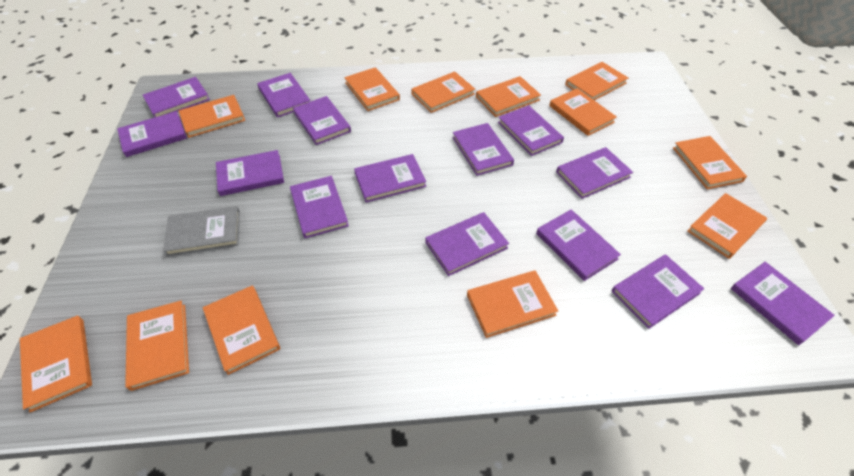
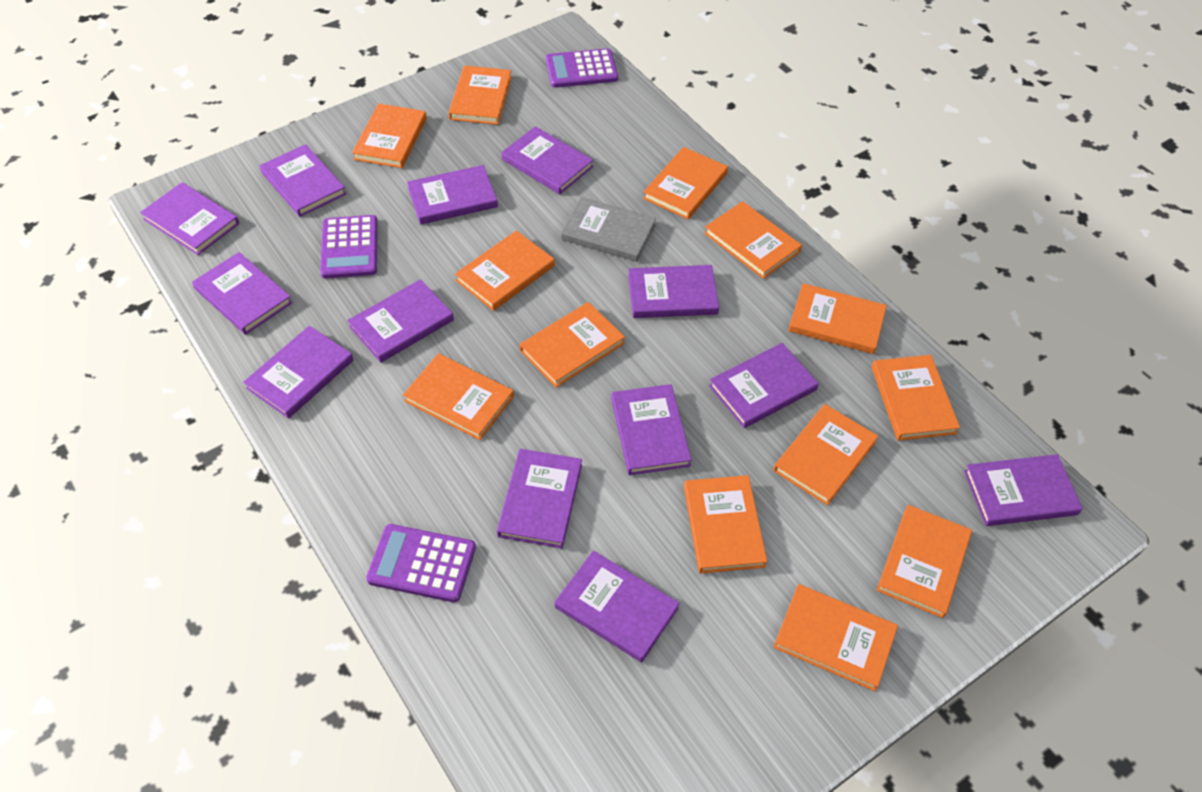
orange book: [20,316,92,412] [125,301,189,391] [179,95,245,138] [203,286,280,375] [344,67,400,111] [411,72,475,113] [467,270,558,338] [476,76,541,117] [549,88,617,136] [565,62,628,100] [673,136,747,189] [687,193,767,259] = 12 -> [352,103,427,168] [403,353,514,440] [448,65,512,125] [455,231,555,311] [519,302,625,388] [643,147,728,219] [684,475,767,574] [704,201,802,279] [773,404,878,505] [774,584,898,691] [788,283,887,354] [872,355,960,441] [877,505,972,618] = 13
purple book: [117,111,187,157] [143,77,210,117] [216,150,284,196] [257,73,311,118] [290,176,349,238] [293,96,351,145] [354,154,426,203] [425,212,509,276] [452,123,514,176] [498,105,564,156] [536,209,621,281] [556,147,633,199] [611,254,704,329] [731,262,835,345] = 14 -> [140,182,239,255] [192,252,292,335] [243,326,353,419] [260,144,346,217] [347,279,454,363] [407,165,498,225] [497,449,582,548] [501,126,593,194] [555,550,680,662] [611,384,692,475] [628,265,719,318] [709,343,819,428] [964,454,1083,526] = 13
purple calculator: none = 0 -> [320,215,378,279] [366,524,476,602] [546,48,618,88] = 3

